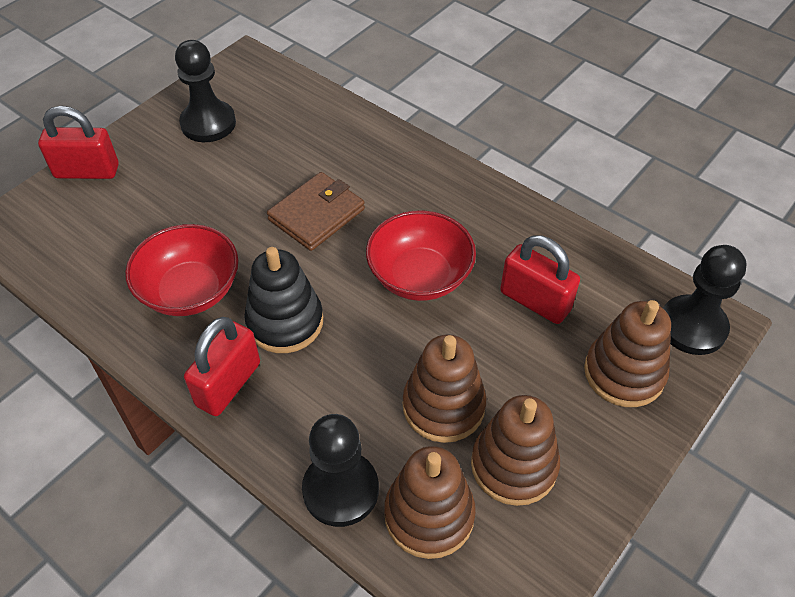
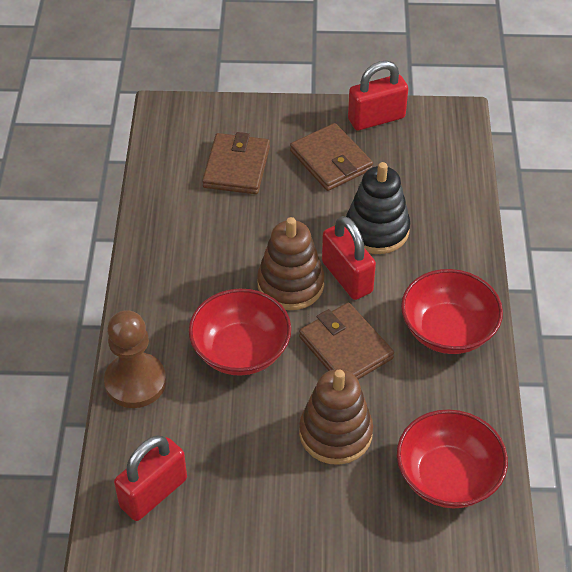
black pawn: [175,40,236,142] [302,414,379,527] [663,245,747,355] = 3 -> none = 0
brown pawn: none = 0 -> [104,310,166,408] = 1
brown stacking toy: [384,446,476,559] [403,334,487,443] [471,395,560,506] [584,300,671,407] = 4 -> [257,217,325,310] [299,369,373,465] = 2
brown wallet: [267,172,365,251] = 1 -> [202,132,270,194] [290,123,373,191] [299,303,394,379] = 3
red bowl: [125,224,238,316] [366,210,476,301] = 2 -> [189,289,291,376] [397,409,508,508] [401,269,503,354] = 3

